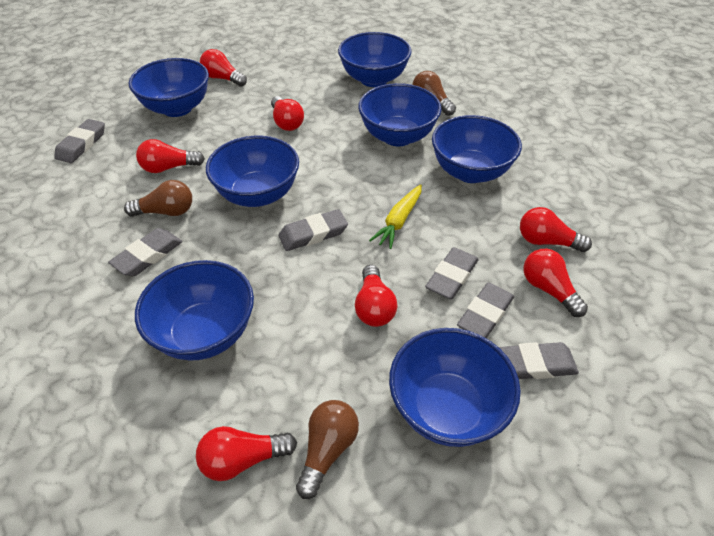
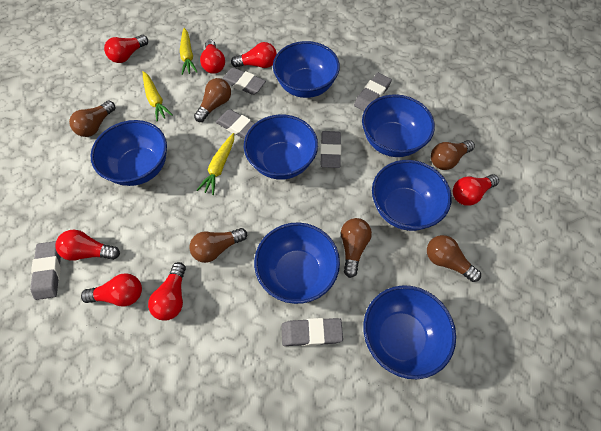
brown light bulb: [124,180,192,217] [296,400,359,499] [412,71,456,116] = 3 -> [69,101,116,137] [189,228,247,263] [194,78,231,122] [341,218,372,278] [427,235,481,282] [431,140,475,170] = 6
yellow carrot: [369,184,422,249] = 1 -> [143,71,173,122] [180,28,197,75] [197,133,234,195] = 3

